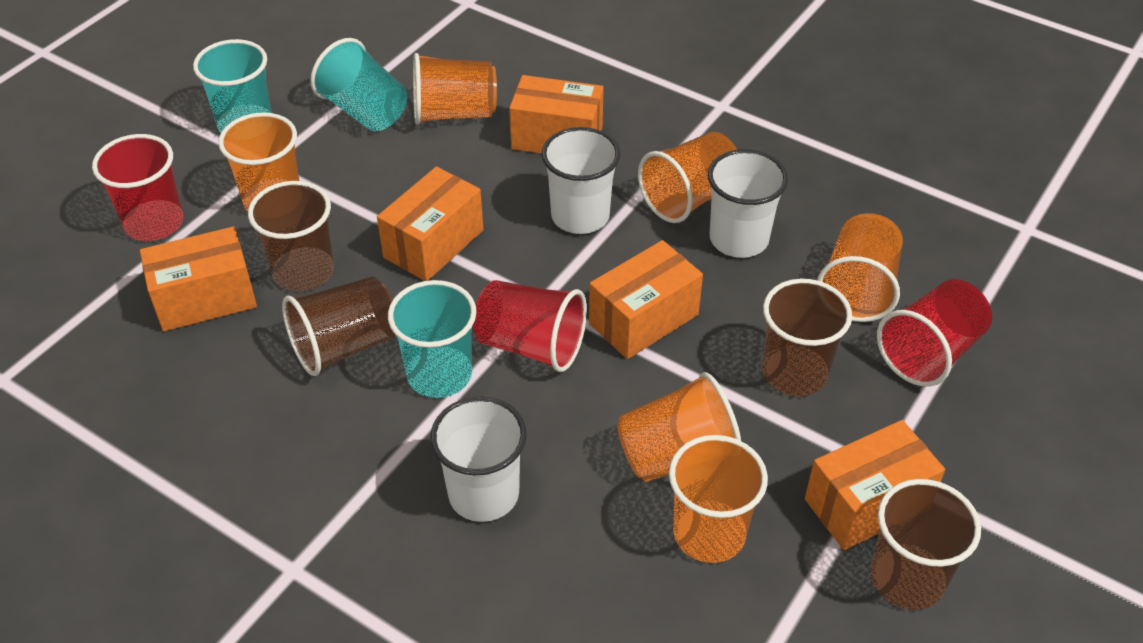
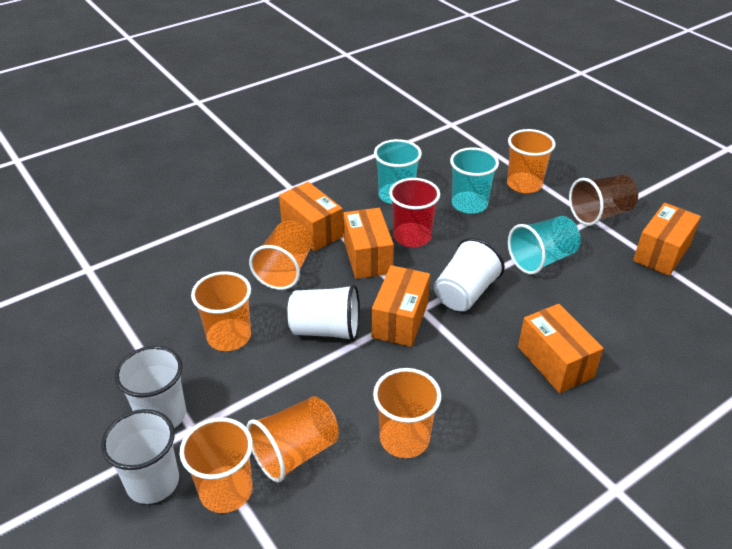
brown cup: [248,181,334,291] [282,277,396,376] [762,279,852,396] [870,479,981,610] = 4 -> [569,174,638,226] = 1
red cup: [92,134,183,241] [473,280,587,372] [877,279,992,387] = 3 -> [389,178,440,247] = 1
white cup: [430,396,527,522] [541,127,620,234] [708,149,788,258] = 3 -> [101,409,179,504] [115,346,186,428] [287,284,360,342] [434,238,505,312] = 4

